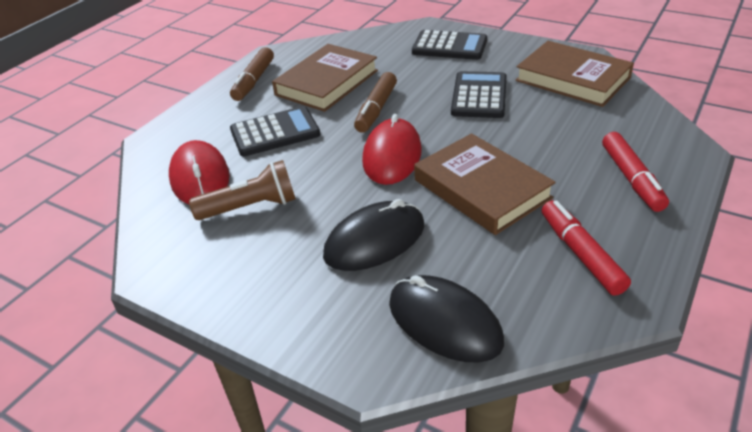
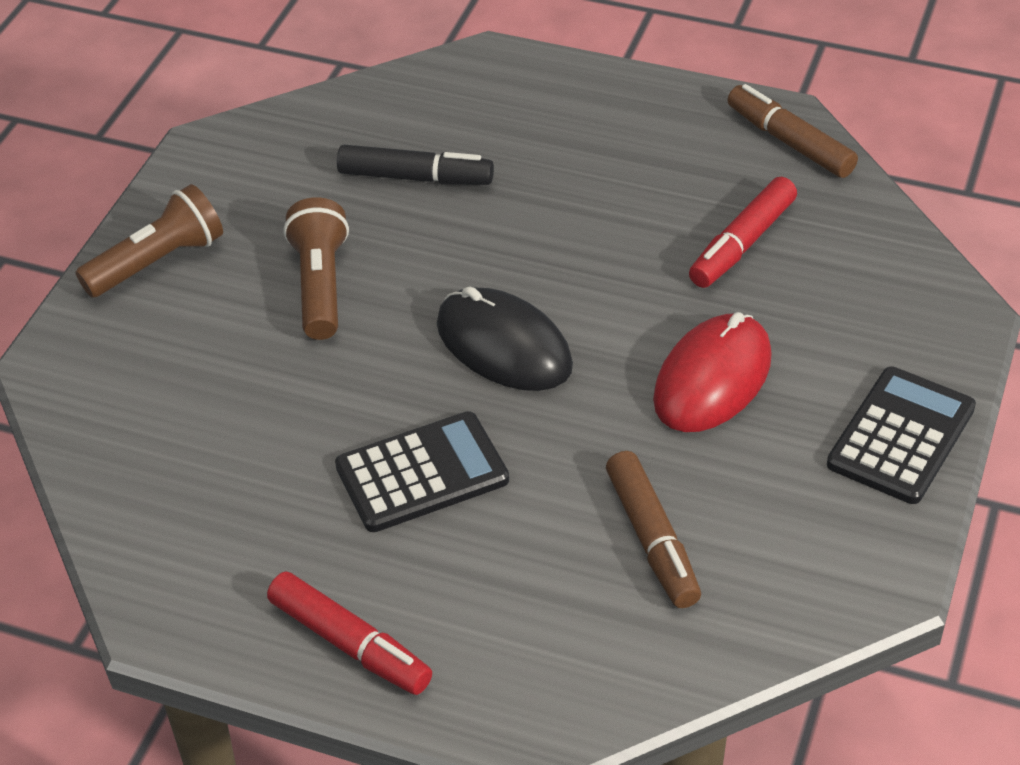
black calculator: [230,106,320,156] [412,30,487,60] [451,71,507,118] = 3 -> [335,411,509,532] [827,366,976,504] = 2
black marker: none = 0 -> [337,145,494,185] = 1
black mouse: [323,199,424,271] [389,275,504,362] = 2 -> [437,286,573,391] = 1
brown book: [272,44,378,112] [414,133,556,235] [515,41,634,107] = 3 -> none = 0
brown flashlight: [189,160,296,220] = 1 -> [75,184,223,298] [284,197,349,340] = 2
red mouse: [169,140,230,204] [362,114,422,185] = 2 -> [653,312,772,432] = 1

